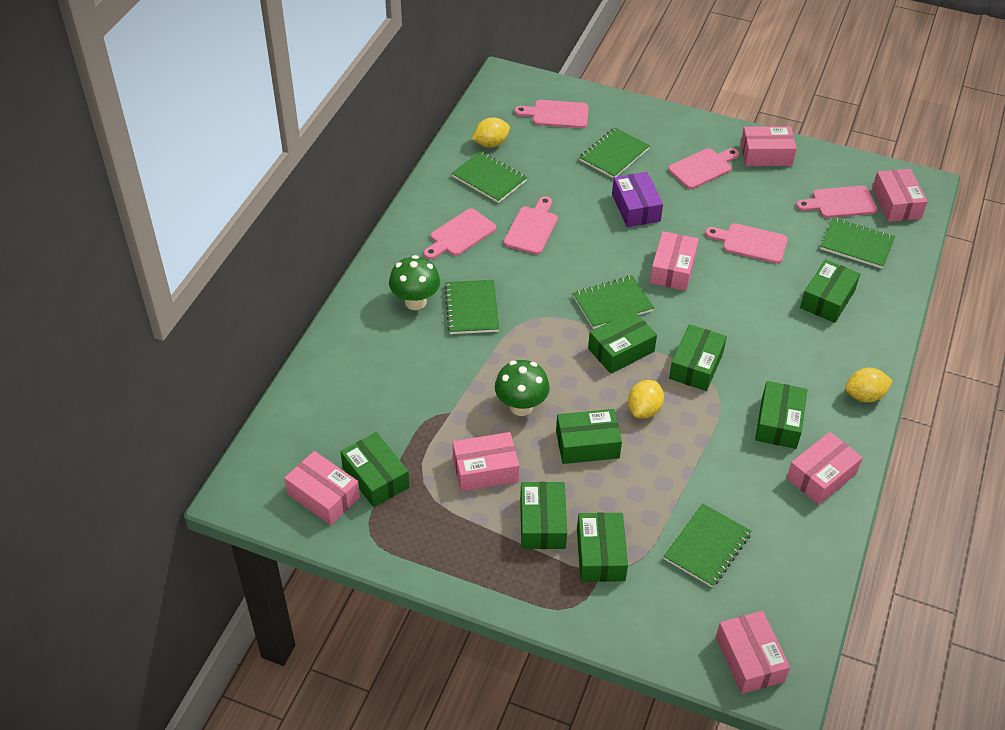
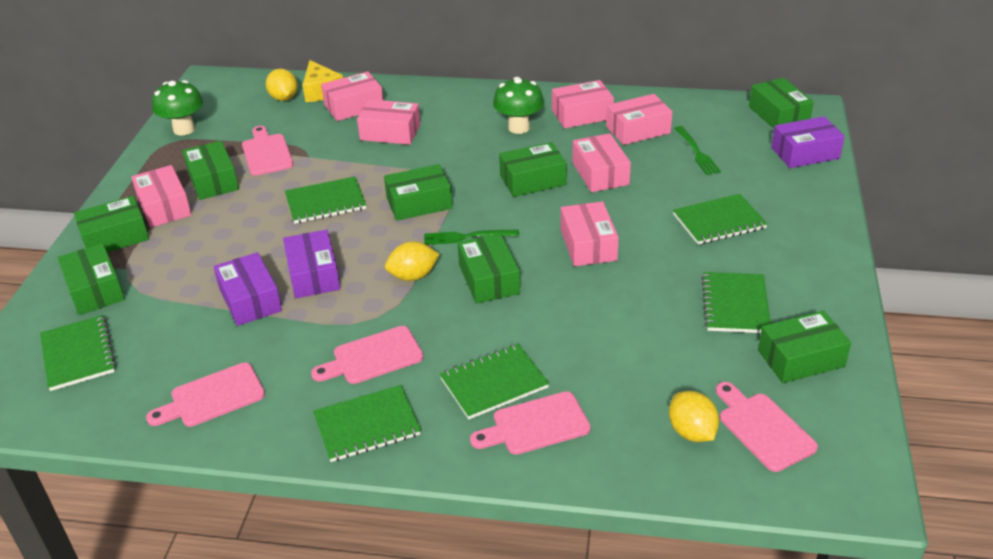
green fork: none = 0 -> [424,230,519,245] [675,126,721,175] = 2
pink cutting board: [424,209,496,259] [504,196,558,255] [514,100,589,128] [668,148,739,189] [705,223,788,264] [796,186,877,218] = 6 -> [146,363,265,427] [242,126,294,176] [311,326,424,384] [470,391,591,455] [716,382,818,472] = 5
purple box: [612,172,663,227] = 1 -> [214,252,282,326] [283,230,340,299] [771,116,845,168] = 3
yellow cheese: none = 0 -> [303,60,343,102] = 1

